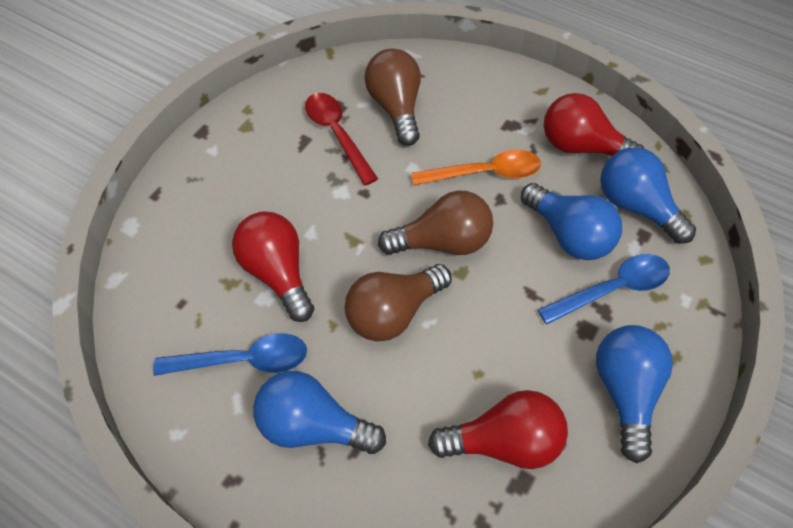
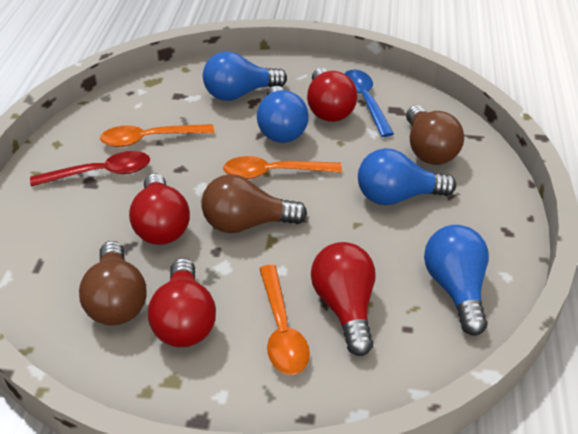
blue spoon: [153,333,307,376] [538,254,670,324] = 2 -> [344,70,394,137] = 1
orange spoon: [411,150,541,185] = 1 -> [100,124,214,147] [223,156,342,179] [259,265,310,375] = 3
red light bulb: [232,211,314,322] [428,390,568,469] [544,93,644,156] = 3 -> [129,174,190,245] [148,258,216,347] [307,68,358,122] [311,242,375,356] = 4

